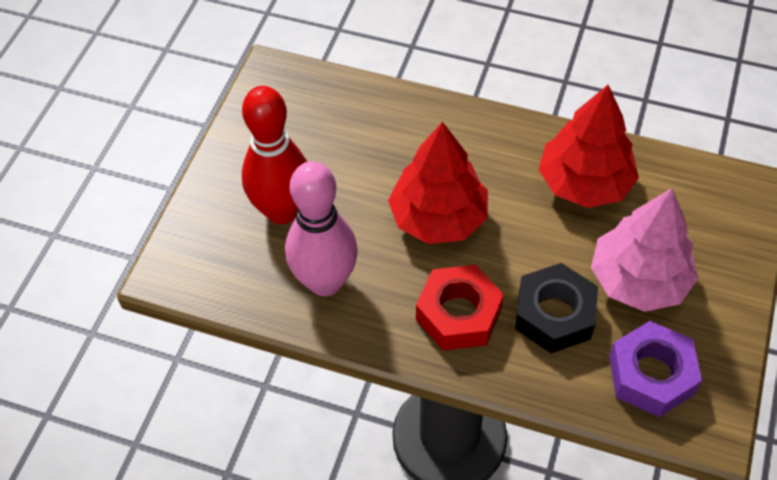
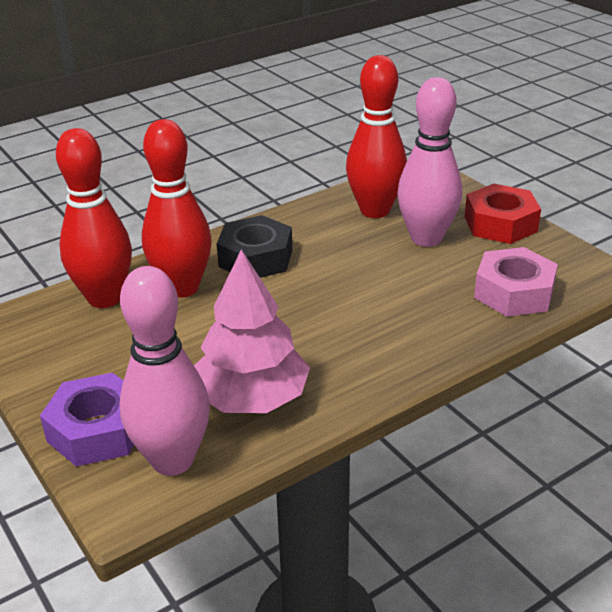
pink bowling pin: [285,161,358,296] = 1 -> [120,266,210,476] [397,77,462,247] = 2
pink nut: none = 0 -> [474,247,558,317] = 1
red bowling pin: [242,86,307,224] = 1 -> [56,128,132,308] [142,119,212,298] [346,55,407,218] = 3
red tree: [388,122,488,244] [538,85,639,208] = 2 -> none = 0

